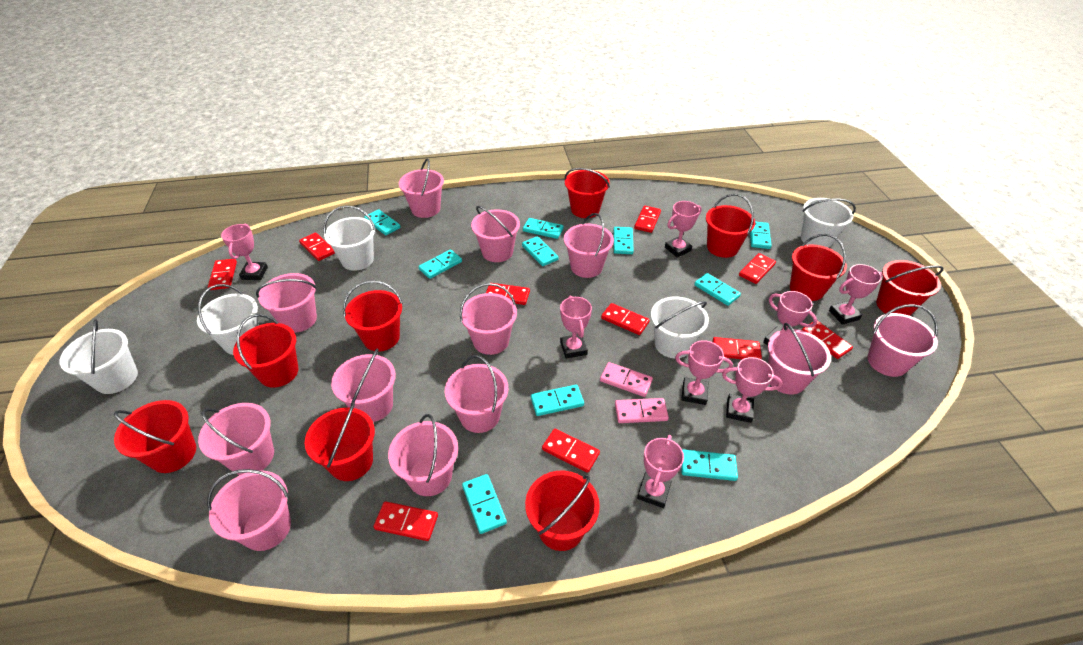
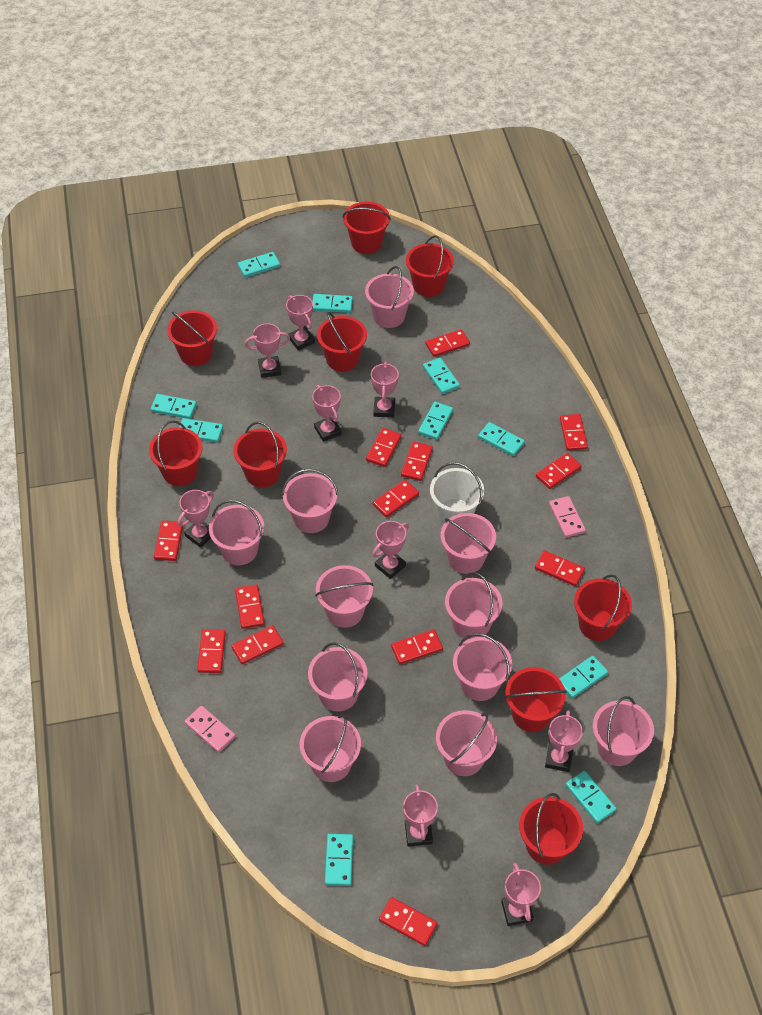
pink bucket: [198,403,274,475] [207,469,291,551] [256,273,317,333] [331,349,396,422] [388,414,458,496] [399,158,444,218] [445,355,508,433] [460,283,517,355] [471,206,520,262] [564,213,614,278] [768,323,831,395] [868,304,938,377] = 12 -> [209,500,264,565] [282,469,338,533] [300,714,361,782] [308,642,368,712] [315,565,373,628] [365,266,414,328] [436,710,497,776] [441,513,496,574] [445,572,503,640] [453,633,512,701] [593,696,654,766] = 11
pink trophy: [221,224,268,280] [560,295,592,359] [637,435,684,508] [665,201,702,257] [675,340,733,405] [722,357,782,423] [763,291,817,345] [829,264,883,325] = 8 -> [177,490,214,548] [245,323,290,378] [286,295,315,350] [312,385,342,442] [371,362,399,418] [372,521,409,579] [403,784,438,847] [501,863,541,926] [545,710,583,772] = 9
red domino: [208,259,237,290] [299,232,335,261] [374,501,438,541] [486,283,530,305] [542,429,600,473] [601,303,650,335] [634,206,661,233] [712,337,762,359] [739,253,776,284] [802,321,853,359] = 10 -> [154,521,183,561] [197,629,226,673] [232,625,284,665] [235,585,265,629] [366,428,402,467] [373,480,419,518] [379,897,438,946] [391,630,443,664] [401,442,433,481] [426,329,470,357] [535,550,585,586] [536,453,581,489] [560,414,588,451] = 13
white bucket: [59,319,138,394] [197,284,259,355] [323,205,376,271] [651,297,709,359] [801,198,856,248] = 5 -> [430,462,484,524] = 1

